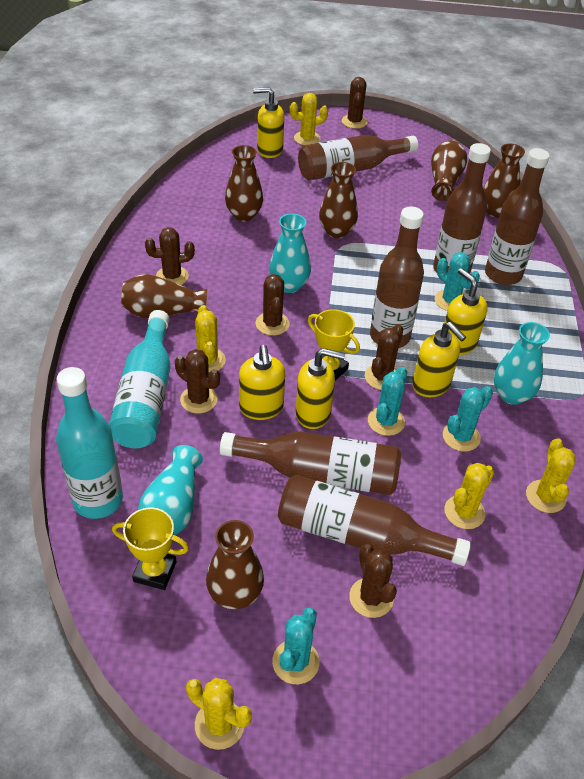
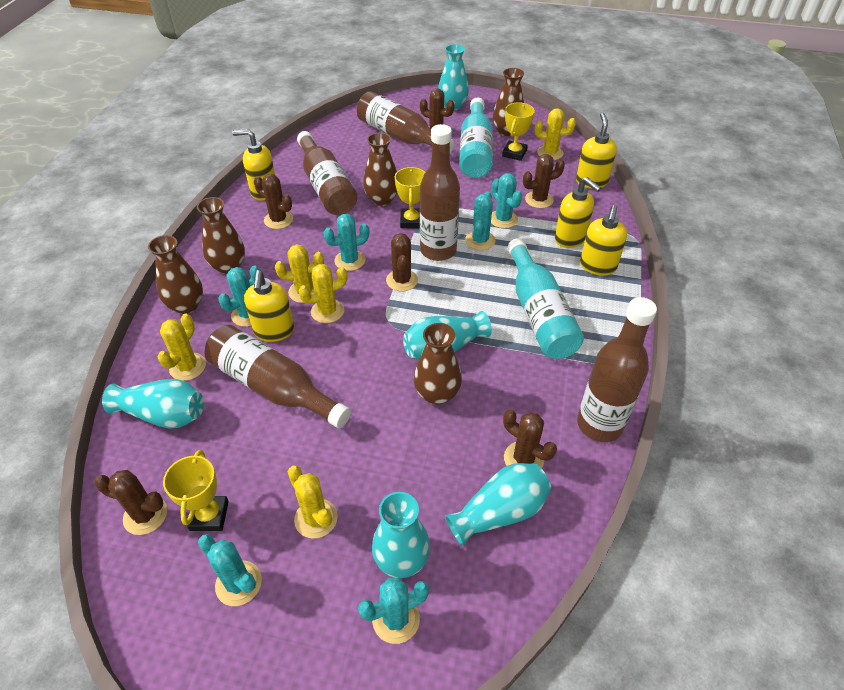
brown bottle: [220,432,401,495] [278,475,471,566] [298,135,418,180] [370,206,424,348] [433,143,491,273] [485,148,550,285] = 6 -> [204,325,351,428] [297,131,357,215] [357,91,454,153] [420,124,460,261] [577,297,657,442] = 5
brown vase: [121,274,207,318] [206,520,264,610] [225,145,263,221] [319,162,358,238] [431,140,467,201] [483,144,525,218] = 6 -> [148,235,203,314] [197,197,245,274] [363,133,397,206] [414,323,462,405] [493,68,524,136] = 5
turquoise cactus: [272,608,319,684] [368,367,407,436] [435,252,480,311] [443,386,493,452] = 4 -> [198,534,262,606] [218,266,260,327] [324,214,369,271] [358,577,429,644] [465,191,496,250] [491,173,522,228] = 6
turquoise vase: [138,445,203,535] [269,214,311,293] [494,322,550,405] = 3 -> [102,379,204,429] [372,492,430,578] [403,311,492,360] [438,44,469,110] [445,463,551,546] = 5
yellow trophy: [112,507,189,590] [308,309,360,381] = 2 -> [163,450,229,531] [395,167,425,228] [502,102,535,161] = 3

